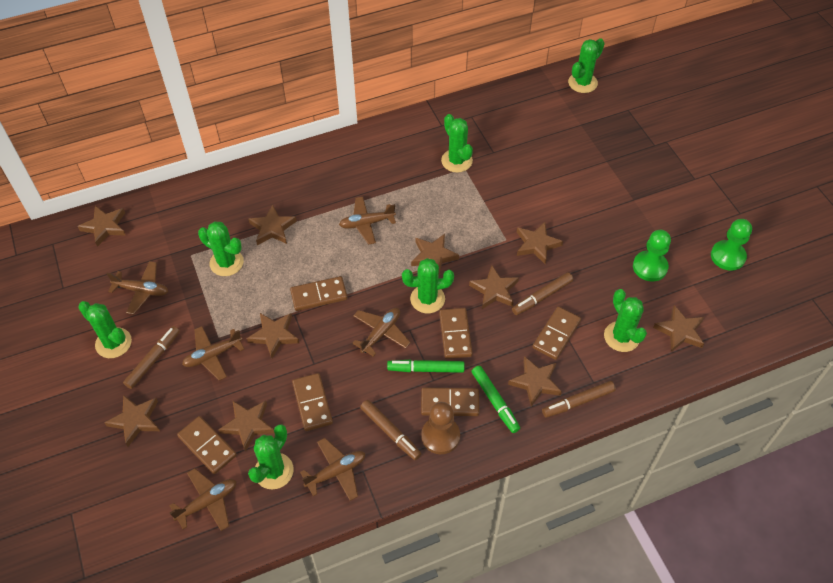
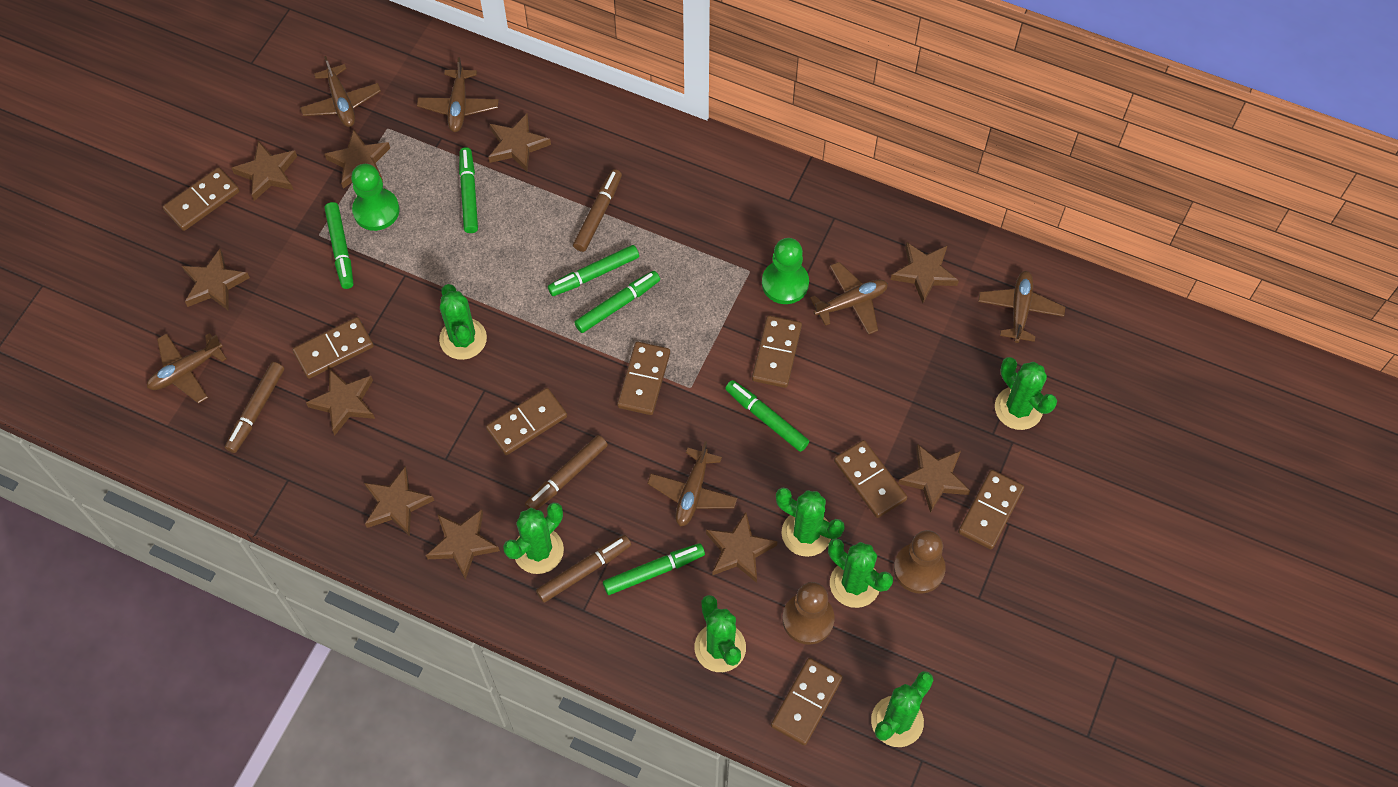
brown domino: [177,416,237,474] [290,276,348,311] [292,373,333,431] [421,388,479,416] [439,308,473,359] [533,306,581,360] = 6 -> [163,167,240,231] [293,317,374,379] [486,388,567,455] [617,342,670,415] [752,315,802,388] [771,658,843,745] [834,440,907,518] [958,470,1024,549] = 8
brown pawn: [421,402,460,454] = 1 -> [782,582,835,645] [894,530,946,594] = 2
green marker: [387,360,465,373] [472,366,520,433] = 2 -> [324,202,353,289] [459,147,478,233] [548,245,639,296] [574,271,660,333] [603,543,705,595] [725,380,809,452] = 6

